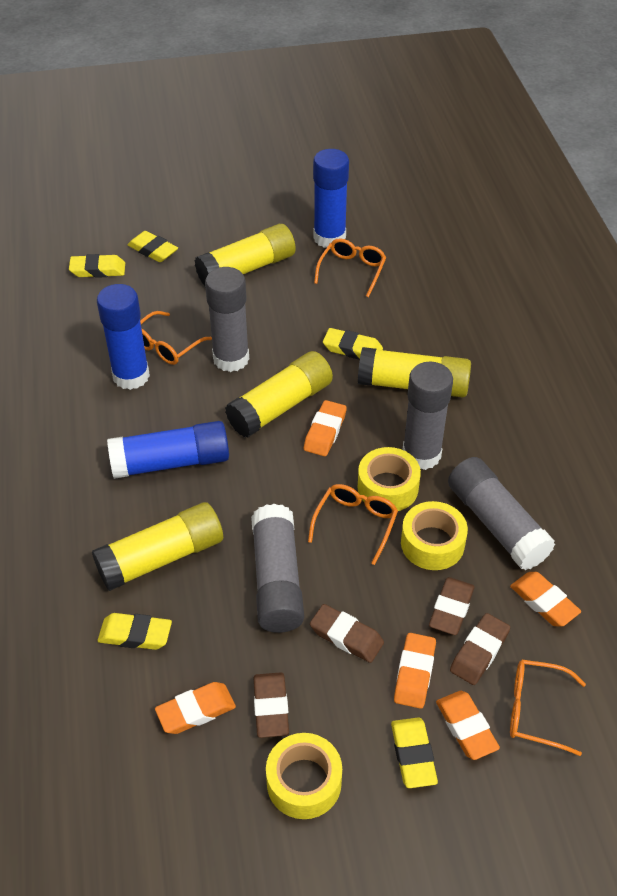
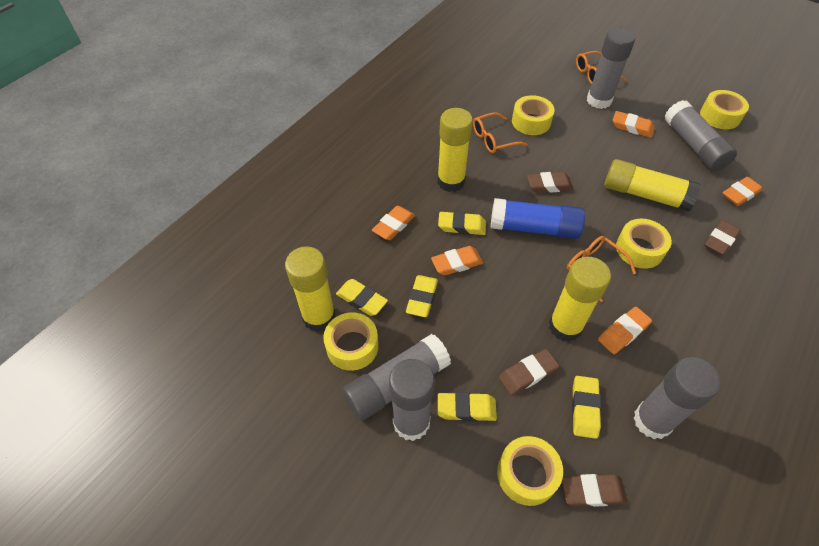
blue glue stick: [97,284,150,390] [107,421,229,479] [313,149,349,249] = 3 -> [491,198,585,239] = 1
grey glue stick: [205,267,249,372] [251,504,304,633] [402,362,453,470] [448,457,555,570] = 4 -> [343,334,451,421] [389,359,435,441] [587,28,635,109] [633,357,721,439] [664,100,737,172] = 5
orange glasses: [140,311,212,365] [308,484,398,565] [314,238,386,297] [510,660,586,756] = 4 -> [473,112,528,153] [567,236,636,302] [576,51,626,84] = 3
yellow tape: [266,733,342,819] [357,447,421,511] [401,501,468,570] = 3 -> [323,312,379,371] [497,436,563,506] [512,95,555,135] [616,219,672,269] [700,90,749,129] = 5

